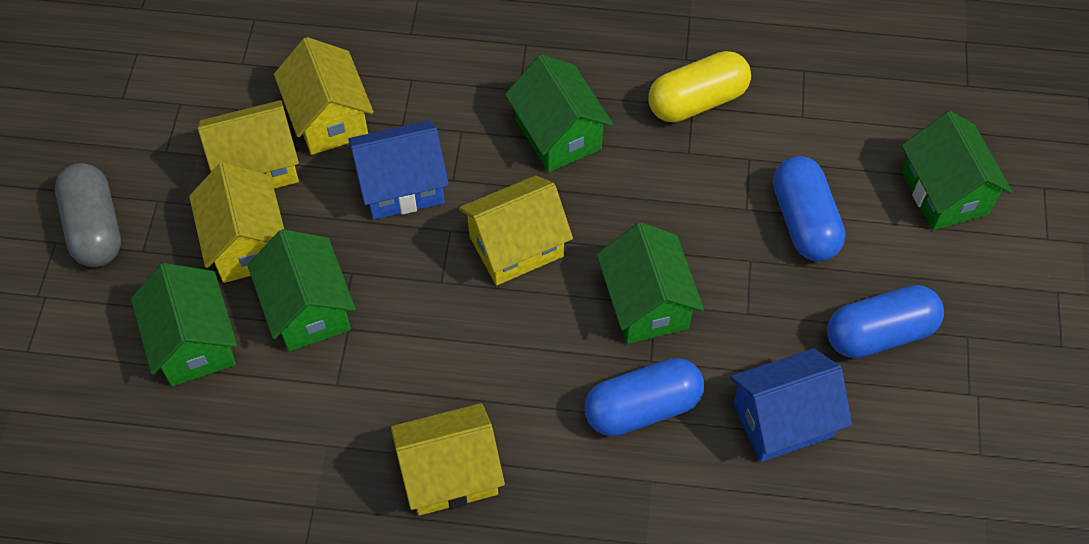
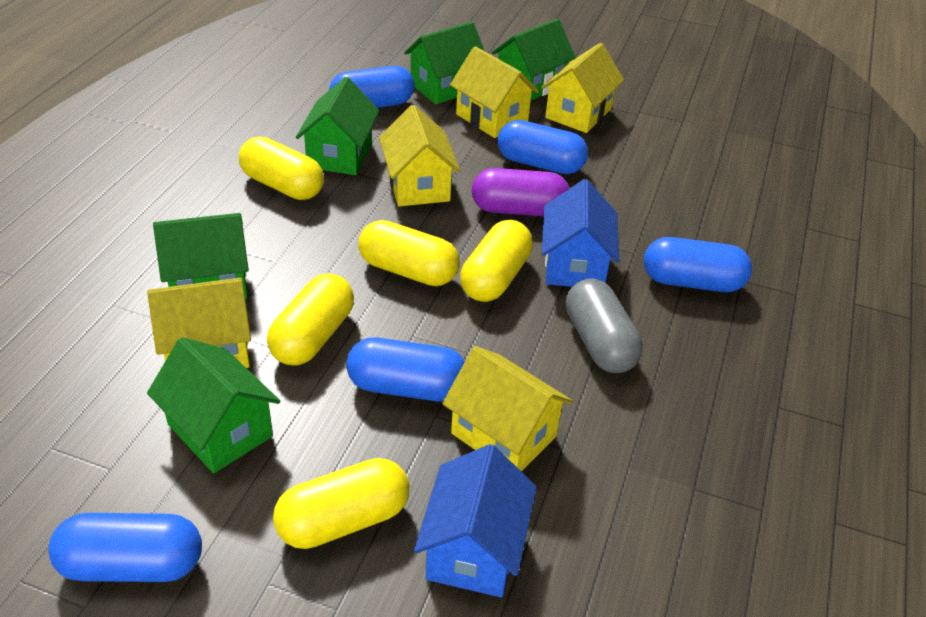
blue capsule: [584,358,704,436] [773,156,845,261] [827,285,944,358] = 3 -> [48,513,202,582] [329,66,415,108] [346,338,465,401] [497,120,588,174] [644,237,752,292] = 5
purple capsule: none = 0 -> [472,168,570,216] = 1
yellow capsule: [648,51,751,123] = 1 -> [239,137,324,200] [267,273,354,365] [273,458,410,549] [358,220,460,286] [460,220,533,302] = 5

